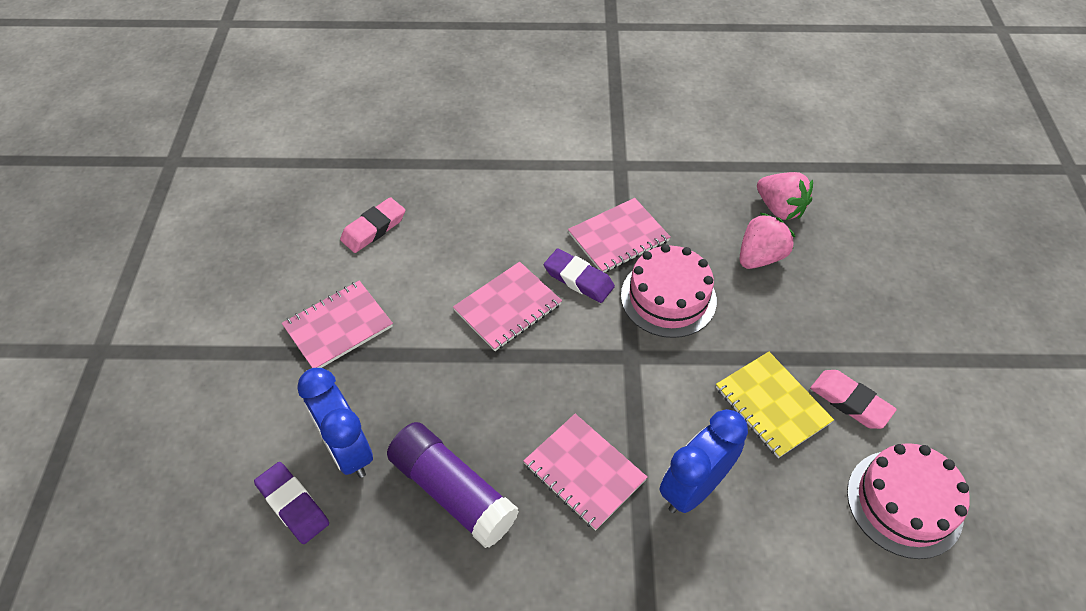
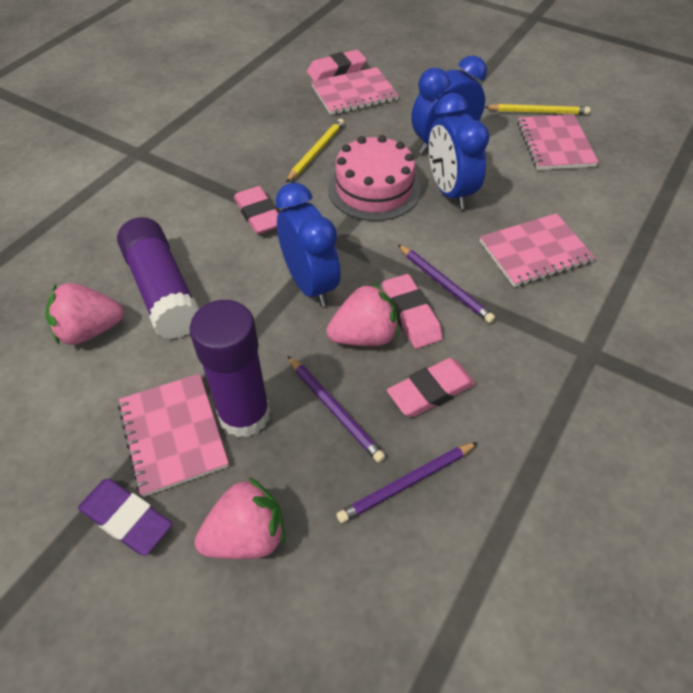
blue clock: [297,368,373,478] [659,409,748,513] = 2 -> [276,182,341,307] [411,55,487,154] [429,93,489,209] = 3
pink cake: [621,244,717,338] [847,443,970,559] = 2 -> [328,135,420,221] = 1
pink eraser: [340,197,405,253] [810,370,897,429] = 2 -> [234,186,278,234] [307,50,367,81] [382,274,443,349] [387,358,476,417] = 4
pink strawberry: [740,212,796,269] [757,172,813,220] = 2 -> [45,283,124,345] [195,477,285,559] [326,282,399,346] = 3
purple eraser: [254,462,329,544] [544,248,615,303] = 2 -> [78,479,172,556] = 1
purple glue stick: [387,422,519,548] = 1 -> [117,217,199,339] [189,300,270,438] = 2
purple pencil: none = 0 -> [288,356,386,463] [336,442,478,523] [398,244,495,323] = 3
yellow notebook: [716,352,834,458] = 1 -> none = 0
yellow pencil: none = 0 -> [286,118,344,182] [485,104,590,115] = 2

